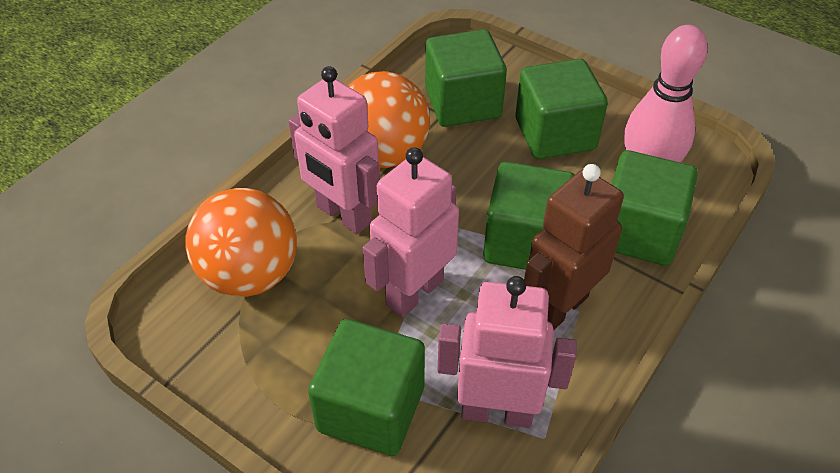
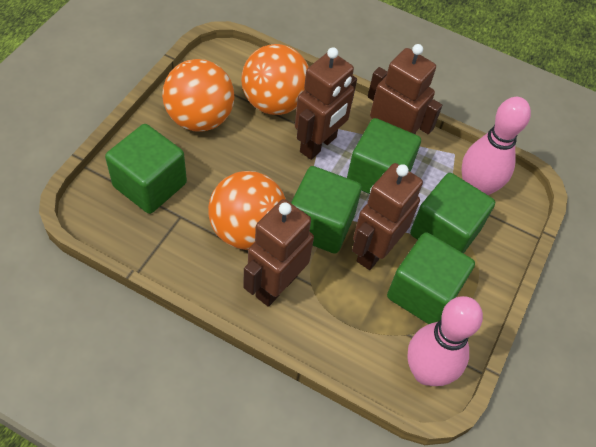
brown robot: [524,164,624,330] = 1 -> [243,199,314,307] [295,47,357,160] [352,163,423,270] [368,44,442,134] = 4
orange ball: [186,188,297,297] [348,71,430,168] = 2 -> [162,59,234,132] [208,171,286,250] [241,44,308,115] = 3
pink bowling pin: [624,25,707,162] = 1 -> [407,296,483,386] [462,97,531,195] = 2
pink robot: [288,66,380,234] [363,147,459,317] [438,276,577,428] = 3 -> none = 0

